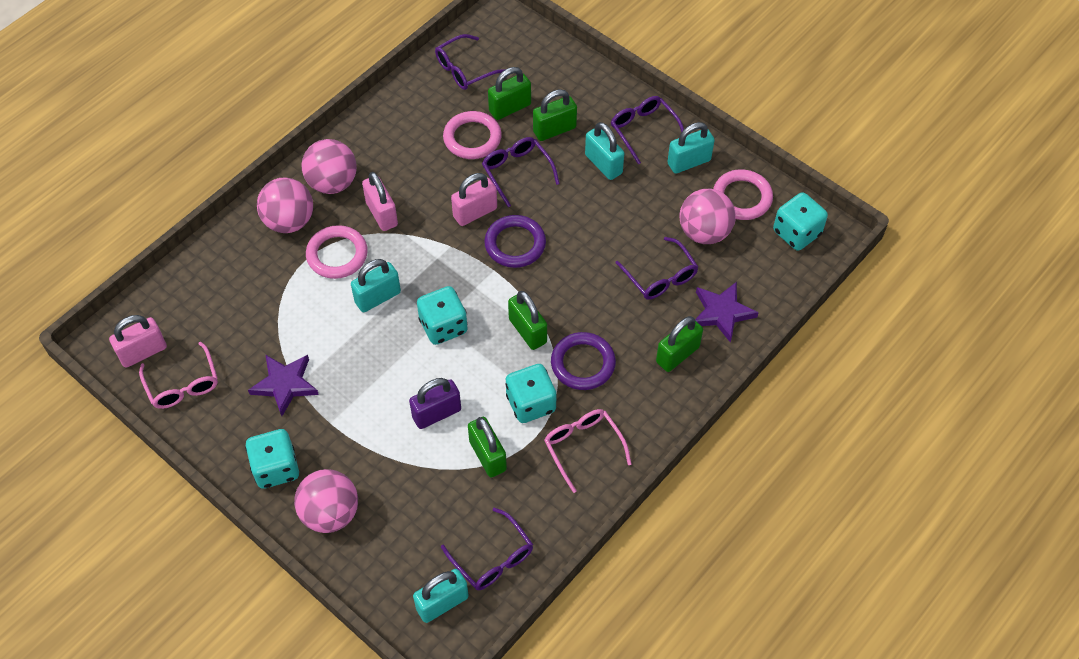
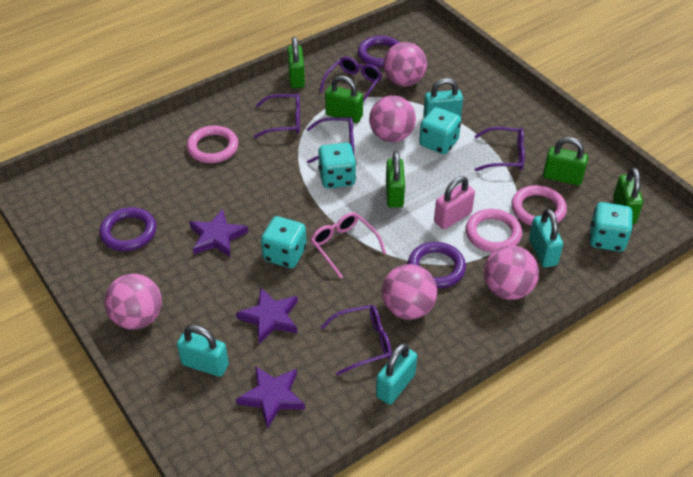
pink ball: [257,177,313,233] [294,469,358,533] [301,139,357,194] [679,189,736,244] = 4 -> [104,274,162,330] [369,95,416,142] [382,264,437,320] [383,42,427,87] [484,245,539,300] = 5
pink glasses: [139,341,218,409] [544,409,632,493] = 2 -> [311,212,386,279] = 1
pink padlock: [109,315,167,368] [362,172,398,231] [451,173,497,226] = 3 -> [434,176,475,229] = 1
purple padlock: [409,378,461,429] = 1 -> none = 0
purple ring: [484,215,546,268] [551,332,616,390] = 2 -> [99,207,156,251] [358,36,400,67] [408,242,466,289] = 3
purple star: [248,355,319,416] [695,282,759,343] = 2 -> [189,209,248,258] [236,288,298,344] [236,366,305,429] = 3

